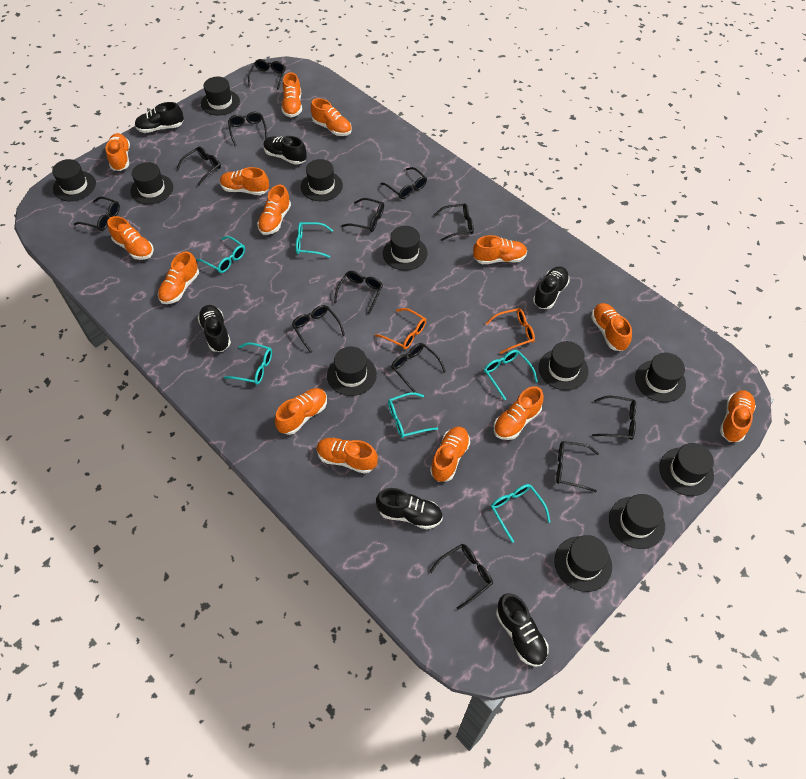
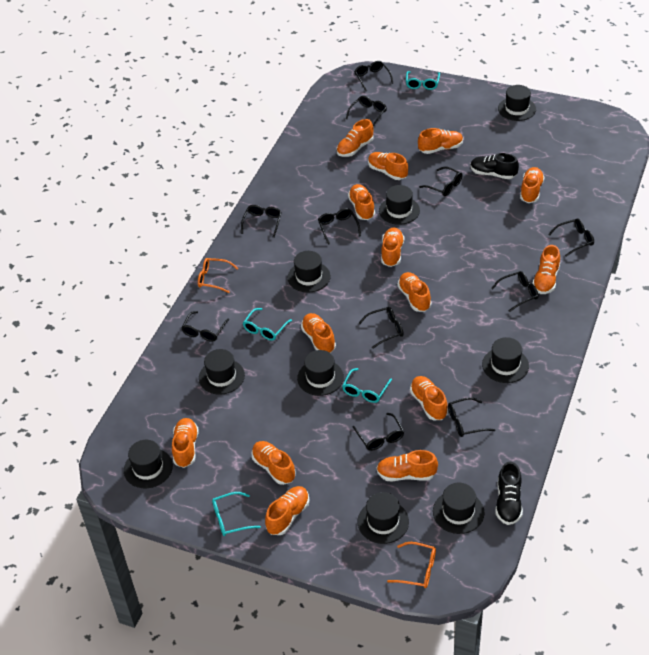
black glasses: [74,197,120,231] [176,146,221,186] [228,112,267,146] [248,59,286,90] [292,305,345,353] [334,271,383,314] [342,198,384,232] [381,167,427,199] [391,343,446,393] [429,544,493,610] [434,203,474,241] [556,441,599,492] [592,396,636,440] = 13 -> [181,311,230,342] [241,205,282,238] [318,208,361,245] [346,96,387,127] [353,413,404,451] [354,61,393,91] [358,307,404,348] [419,167,463,196] [448,397,495,437] [491,271,539,312] [548,218,594,257] = 11
black hat: [52,159,96,201] [130,162,173,205] [201,77,240,115] [301,159,343,201] [327,347,377,396] [383,226,427,270] [539,341,589,390] [554,535,612,592] [609,494,665,549] [635,353,686,402] [659,443,714,496] = 11 -> [124,440,173,488] [199,349,245,395] [287,251,331,293] [297,350,344,396] [358,492,409,544] [379,185,420,225] [433,483,484,534] [482,337,529,383] [498,85,536,121] = 9
black shoe: [135,102,184,133] [198,305,231,352] [264,136,307,165] [376,488,443,529] [496,593,549,667] [533,266,570,309] = 6 -> [471,153,519,179] [496,461,523,525] = 2
turquoise glasses: [197,236,245,273] [224,342,272,385] [296,222,333,258] [388,392,438,438] [484,350,538,400] [491,484,551,543] = 6 -> [212,492,261,536] [243,308,292,341] [342,368,392,403] [406,71,440,90] = 4

